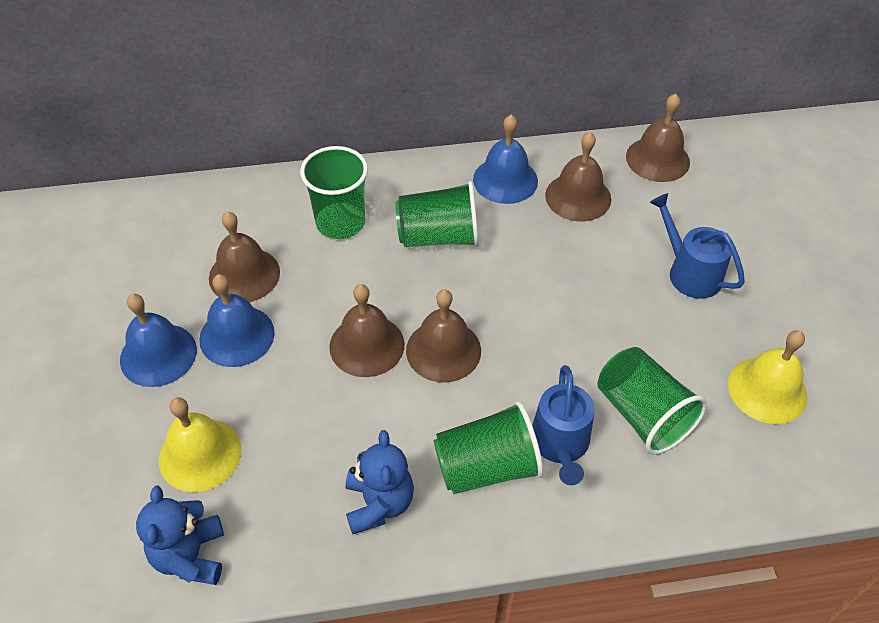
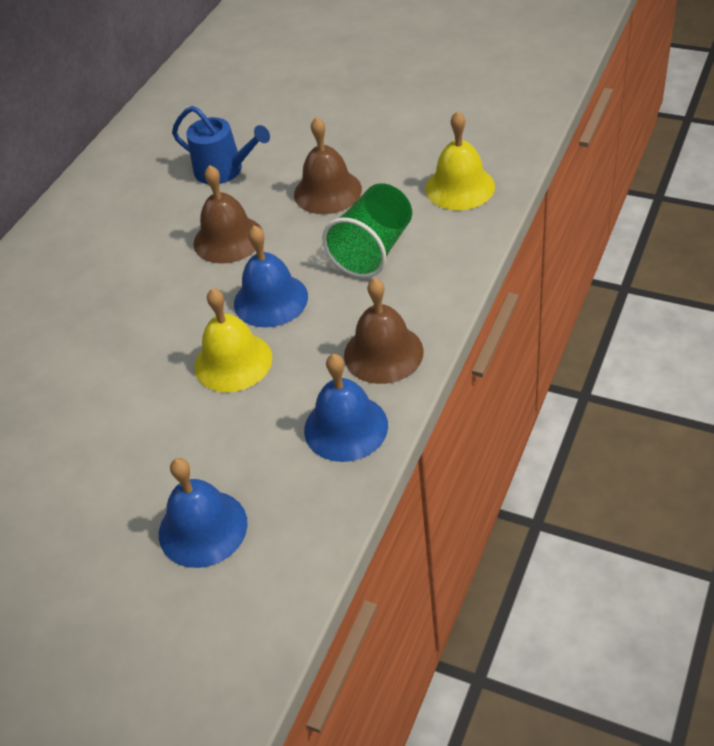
blue teddy bear: [136,485,224,585] [346,430,414,534] = 2 -> none = 0
blue watering can: [532,365,595,485] [650,193,745,299] = 2 -> [172,106,270,184] = 1
brown bell: [209,211,280,302] [329,284,405,377] [406,289,481,383] [545,132,611,221] [626,93,690,182] = 5 -> [194,165,262,264] [294,117,362,214] [344,278,424,384] = 3
green cup: [300,146,368,239] [395,181,479,247] [433,401,543,494] [597,347,707,455] = 4 -> [322,183,412,278] = 1

